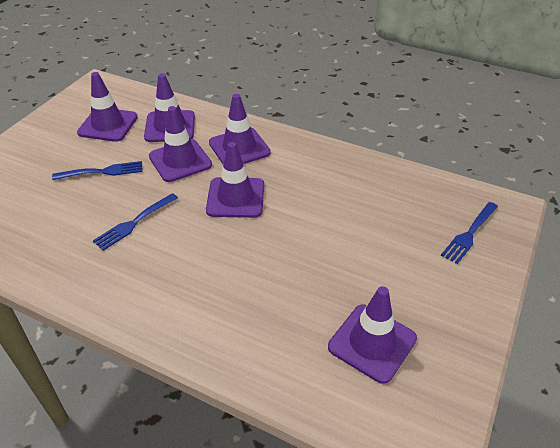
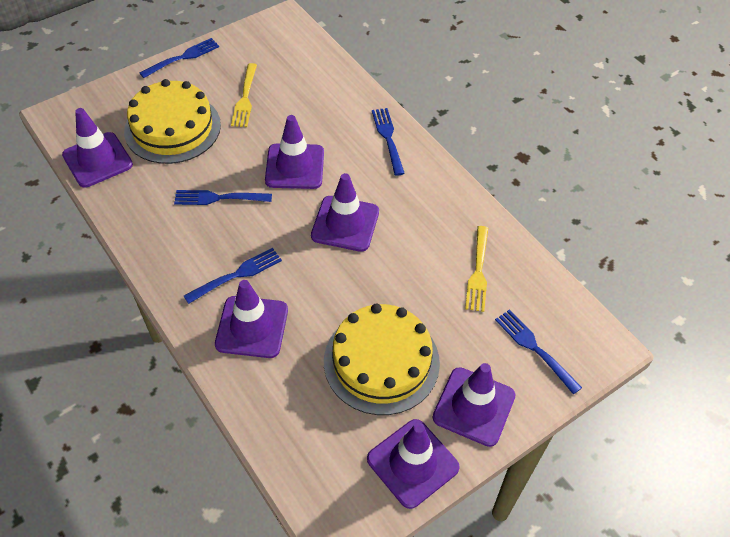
blue fork: [52,161,143,180] [93,193,178,251] [441,202,498,264] = 3 -> [140,38,219,78] [174,190,272,205] [184,248,282,304] [372,108,405,176] [495,309,582,394] = 5
yellow cake: none = 0 -> [124,79,221,164] [324,304,440,415] = 2
yellow fork: none = 0 -> [231,63,257,127] [465,226,488,312] = 2

